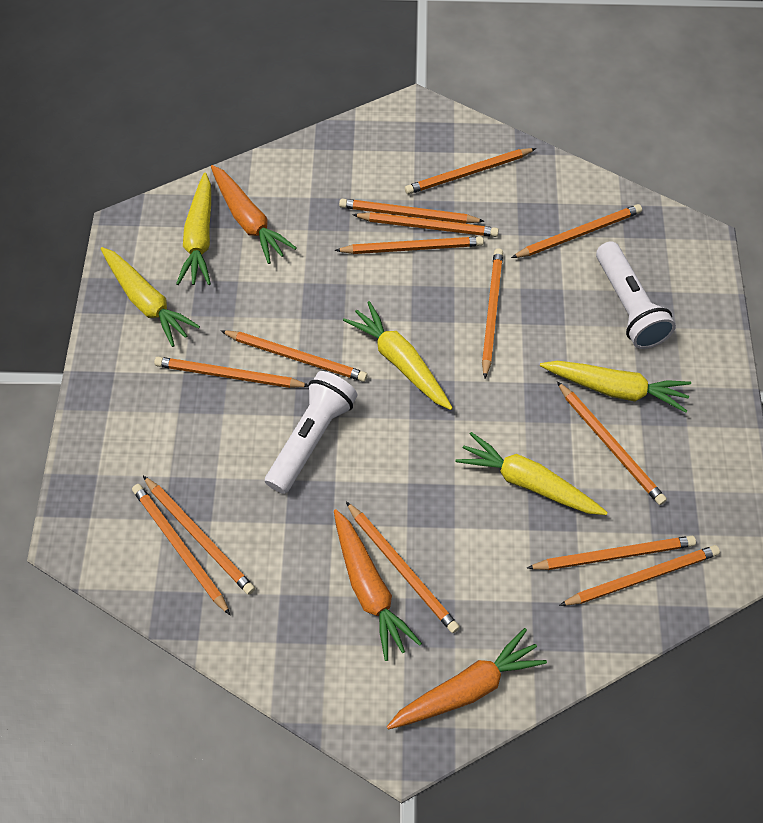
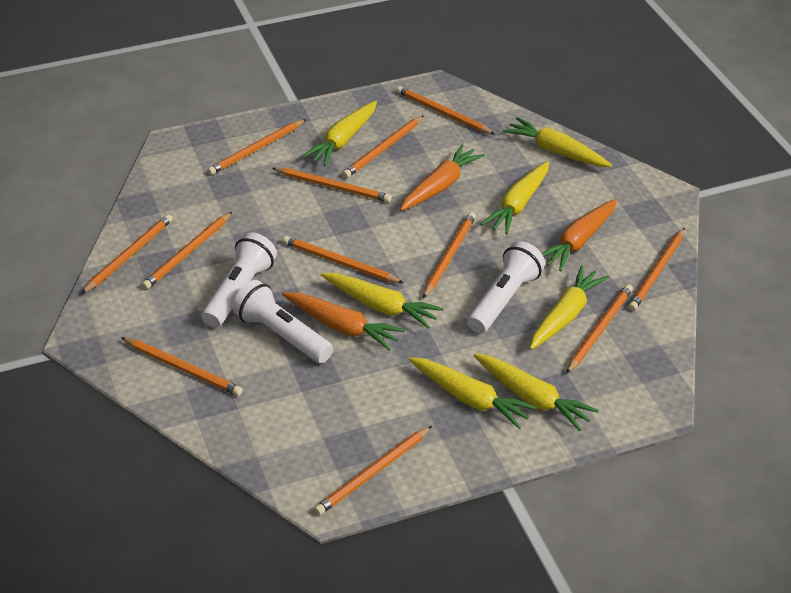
orange pencil: [132,484,230,615] [143,476,255,595] [154,357,309,388] [221,330,367,382] [335,236,484,254] [339,199,484,224] [346,502,460,633] [352,212,499,237] [405,148,536,194] [482,248,503,378] [511,204,642,258] [527,536,696,570] [557,382,667,505] [559,545,720,606] = 14 -> [81,214,173,294] [121,337,243,396] [142,212,232,290] [207,119,306,175] [272,168,392,202] [283,236,404,283] [314,426,432,515] [342,115,424,178] [396,86,495,134] [423,212,476,298] [566,284,633,374] [628,228,685,311] = 12
white flashlight: [265,371,357,494] [596,241,676,349] = 2 -> [202,232,277,328] [232,280,333,364] [467,241,545,333] = 3
yellow carrot: [101,247,200,347] [176,173,211,285] [343,301,453,410] [456,432,608,515] [540,361,691,413] = 5 -> [301,101,377,166] [321,273,444,329] [409,357,537,429] [474,354,599,431] [480,161,549,234] [503,117,612,167] [530,265,609,350] = 7

